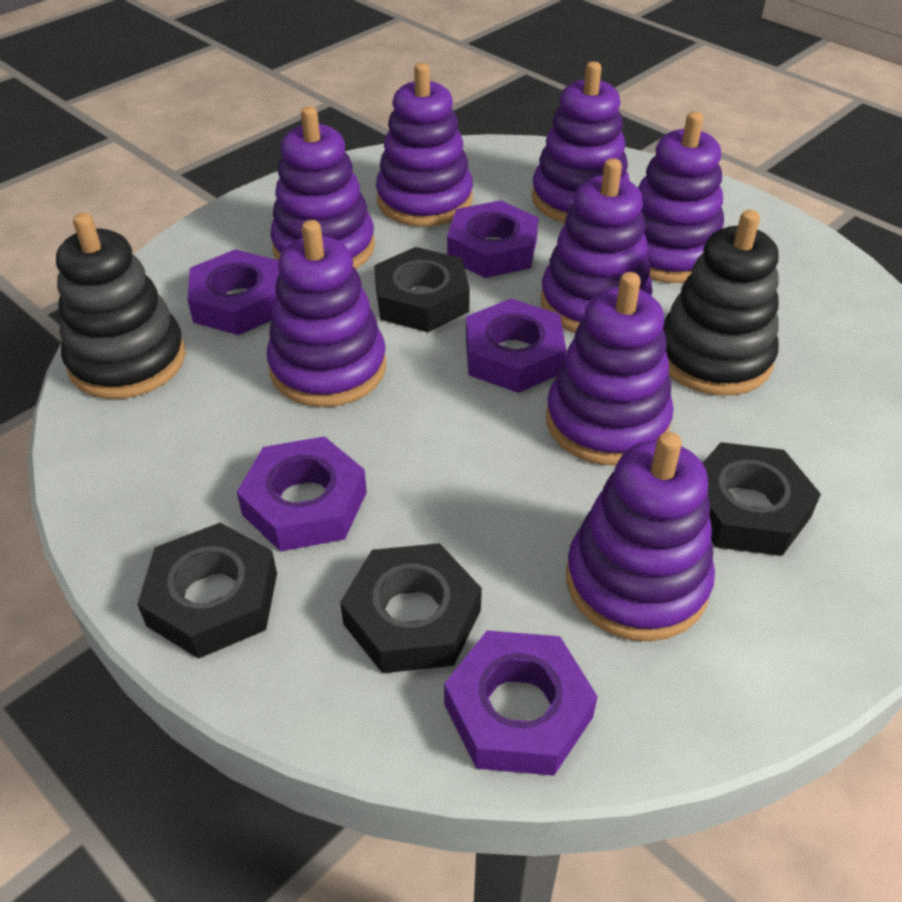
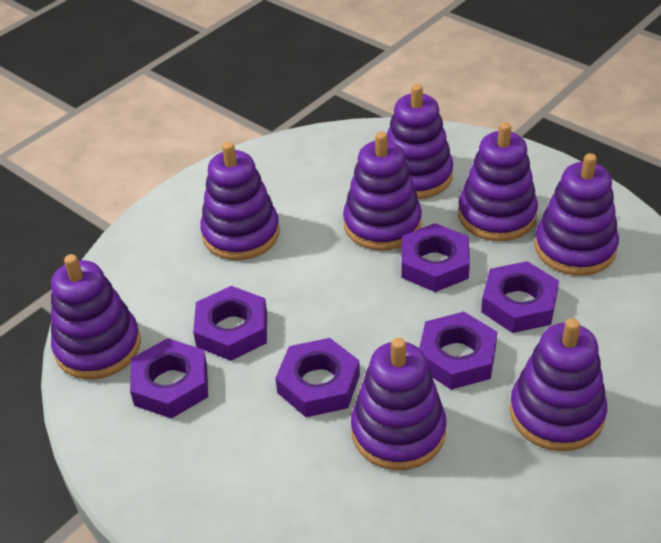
black nut: [137,523,277,659] [340,543,482,673] [374,247,470,332] [703,442,821,556] = 4 -> none = 0
black stacking toy: [56,213,186,399] [663,210,779,396] = 2 -> none = 0
purple nut: [187,249,280,335] [237,436,367,552] [444,630,598,776] [447,200,538,278] [466,299,566,393] = 5 -> [130,338,208,419] [193,286,267,361] [275,338,360,417] [401,223,470,292] [419,312,497,390] [481,261,559,333] = 6

